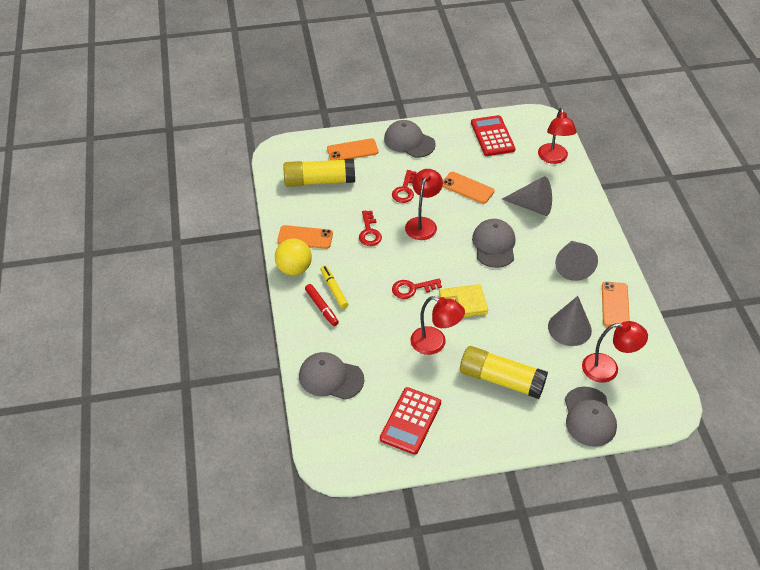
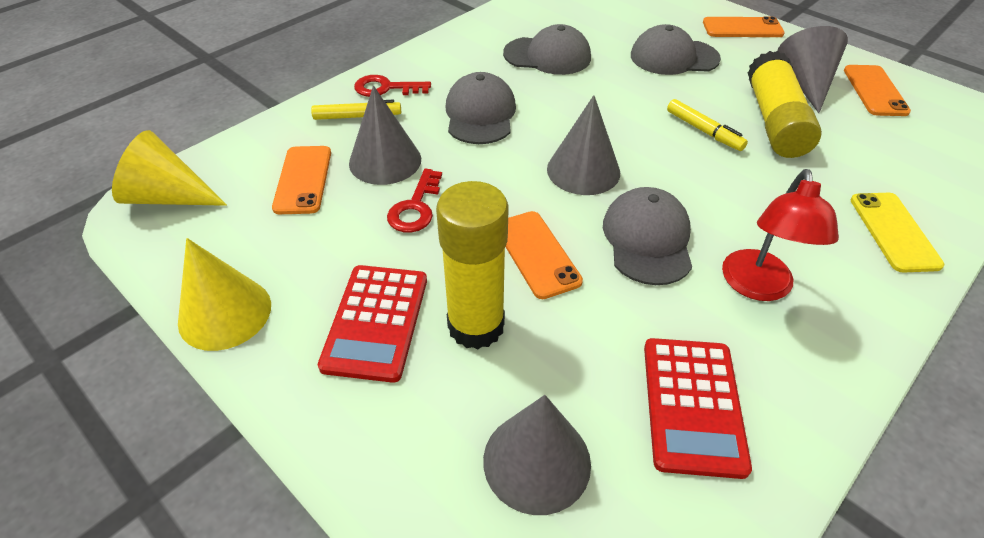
grey cone: [502,176,552,216] [548,296,592,346] [555,241,598,281] = 3 -> [349,86,421,185] [483,395,591,515] [547,95,620,195] [777,26,848,113] = 4
red key: [359,211,382,246] [392,170,416,203] [392,279,442,299] = 3 -> [354,75,431,97] [387,168,442,233] = 2
red lamp: [405,169,443,240] [410,296,465,355] [538,108,577,164] [582,321,648,383] = 4 -> [722,169,839,301] = 1
red marker: [305,284,339,326] = 1 -> none = 0
yellow ball: [275,238,312,276] = 1 -> none = 0
yellow cone: none = 0 -> [112,130,227,206] [178,238,271,351] = 2
yellow marker: [320,266,349,309] = 1 -> [311,100,401,120] [667,99,748,151] = 2
yellow phone: none = 0 -> [851,193,944,273] = 1
yellow wallet: [439,284,488,317] = 1 -> none = 0

